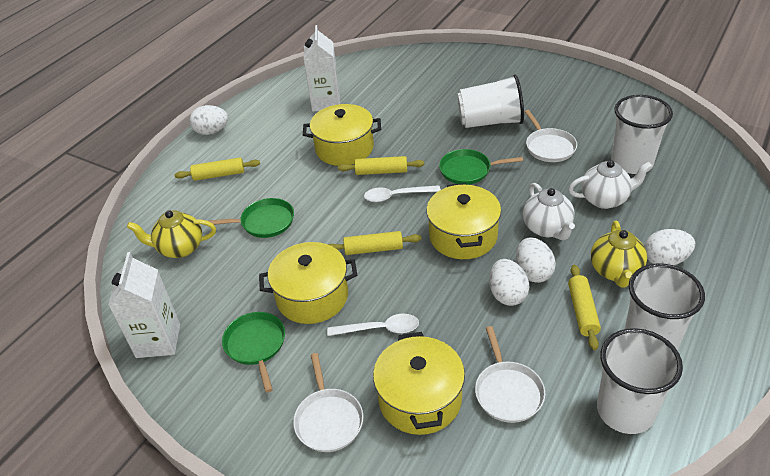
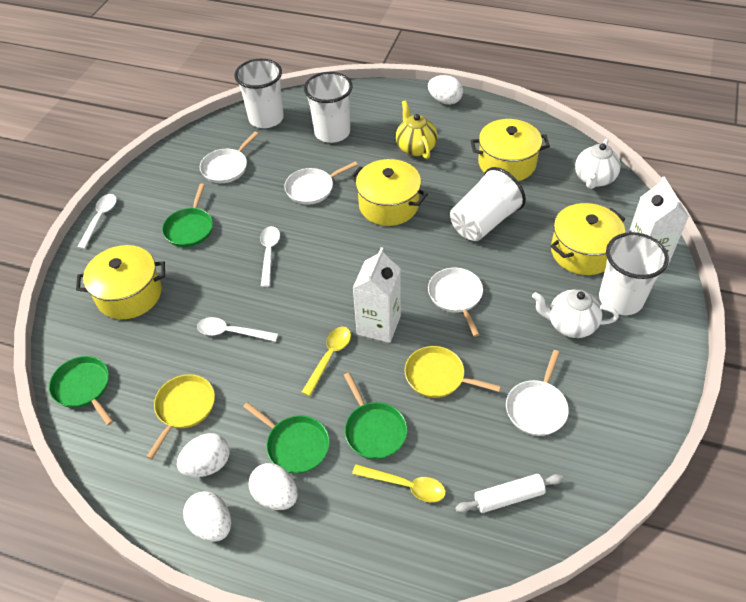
green pan: [206,198,294,238] [222,312,285,393] [439,149,523,185] = 3 -> [49,356,113,425] [162,183,213,247] [243,402,330,474] [344,373,407,459] = 4
white pan: [293,353,363,452] [475,326,545,423] [524,110,577,162] = 3 -> [200,132,259,183] [284,161,358,205] [428,268,483,337] [506,350,569,436] = 4
white rolling pin: none = 0 -> [455,474,563,513] = 1
white spoon: [327,314,419,336] [364,185,441,202] = 2 -> [77,194,117,249] [197,317,278,342] [260,226,280,287] = 3
yellow pan: none = 0 -> [146,374,215,459] [405,346,501,398] = 2
yellow rolling pin: [174,157,260,181] [328,231,421,255] [338,156,424,175] [568,265,601,350] = 4 -> none = 0
yellow spoon: none = 0 -> [301,327,351,396] [352,464,446,502] = 2
yellow teapot: [127,210,216,258] [591,221,647,287] = 2 -> [396,100,437,159] = 1

